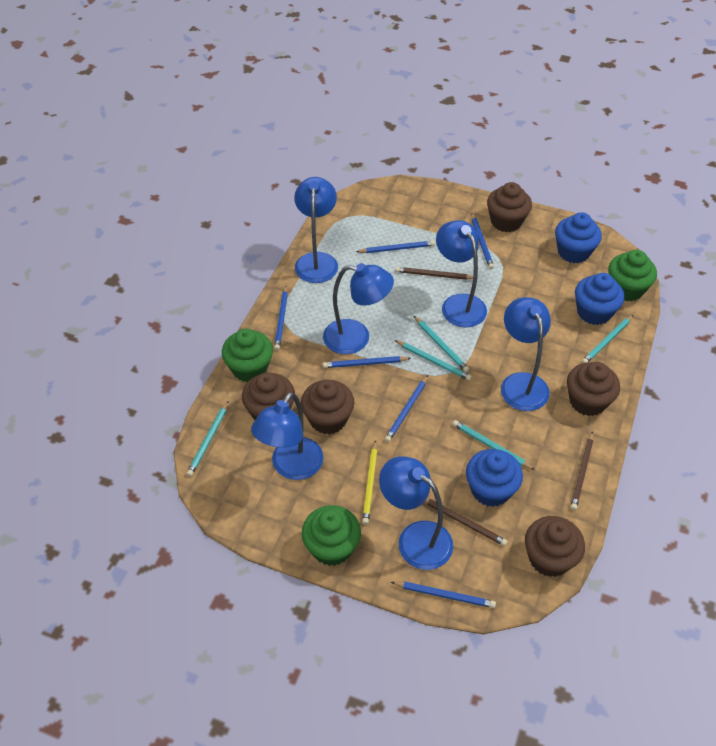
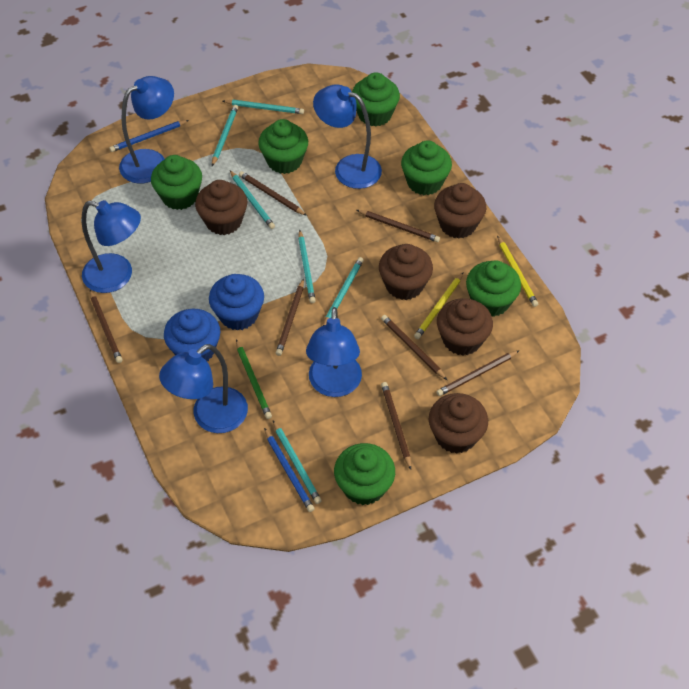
blue cupcake: [466,449,523,507] [555,212,602,263] [575,273,624,325] = 3 -> [164,309,220,361] [209,274,264,331] = 2
blue lamp: [251,392,323,480] [294,177,338,283] [323,263,394,354] [379,456,453,570] [436,220,487,328] [501,297,551,411] = 6 -> [82,200,141,293] [119,76,174,184] [159,344,248,433] [306,307,362,397] [313,85,382,189] = 5
blue pencil: [274,286,288,350] [323,356,411,368] [356,241,435,253] [385,375,428,442] [391,582,496,608] [472,214,494,269] = 6 -> [109,120,189,152] [264,428,314,512] = 2
brown pencil: [395,267,473,280] [425,498,508,546] [570,431,593,510] = 3 -> [90,290,123,363] [239,171,307,216] [276,278,304,356] [357,210,440,242] [381,315,447,380] [381,382,411,470] [436,350,520,396] = 7
green cupcake: [222,329,273,382] [302,505,361,566] [608,250,657,302] = 3 -> [151,155,202,210] [258,119,308,174] [334,443,395,505] [352,72,400,127] [401,140,452,195] [466,260,521,317] = 6
green pencil: none = 0 -> [236,340,272,419] = 1
turquoise pencil: [187,401,229,477] [395,340,472,381] [414,316,469,372] [453,420,535,470] [582,315,633,363] = 5 -> [212,105,238,166] [223,100,304,114] [230,170,275,229] [273,420,322,504] [298,230,316,303] [323,257,364,326] = 6
yellow pencil: [362,440,378,525] = 1 -> [414,272,464,339] [497,235,538,307] = 2

